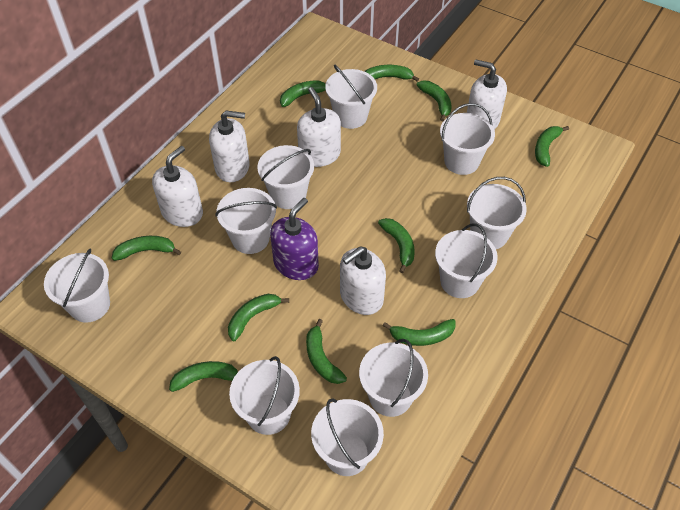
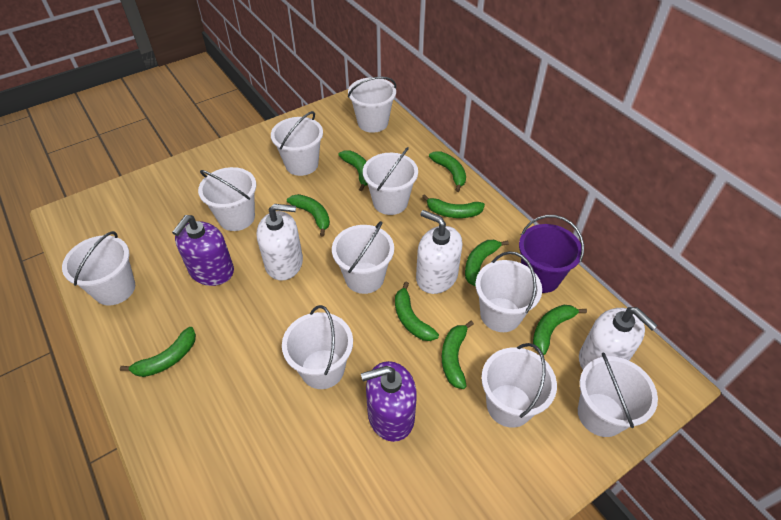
green banana: [112,236,181,261] [169,361,238,392] [228,294,289,341] [280,80,326,107] [306,319,347,384] [365,65,419,82] [378,218,415,273] [383,319,455,346] [417,81,452,121] [535,126,569,167] = 10 -> [120,327,196,377] [287,194,330,236] [339,151,368,191] [395,281,439,341] [422,194,485,218] [429,151,466,192] [442,321,474,389] [465,240,509,286] [533,305,587,355] = 9
purple bucket: none = 0 -> [519,215,584,293] = 1
purple soap dispenser: [270,198,319,280] = 1 -> [172,215,234,286] [361,361,417,442] = 2
white soap dispenser: [152,146,203,227] [209,111,250,182] [297,87,341,167] [340,246,386,315] [467,59,507,130] = 5 -> [257,204,303,281] [416,210,463,294] [579,307,658,369] = 3

